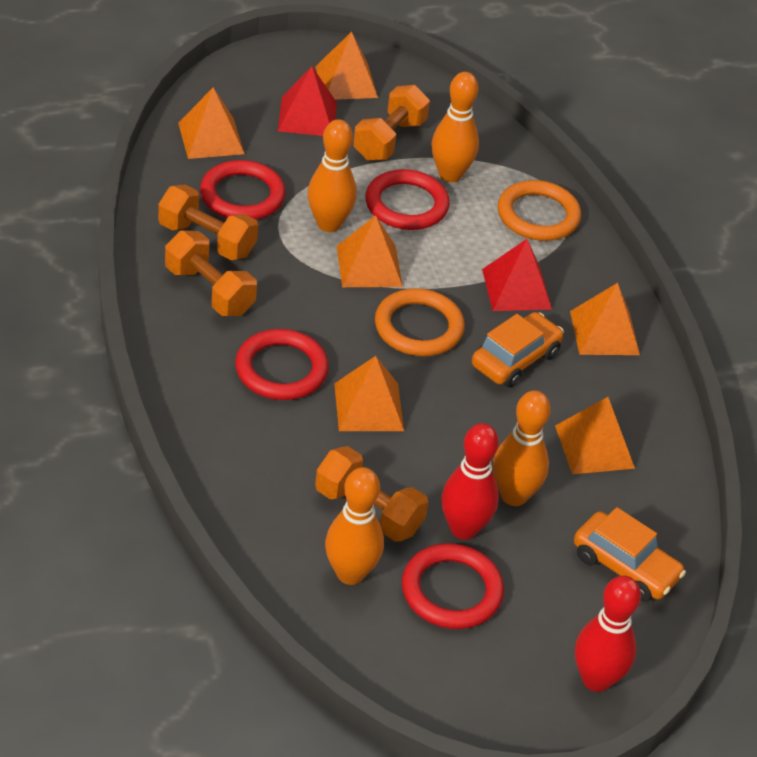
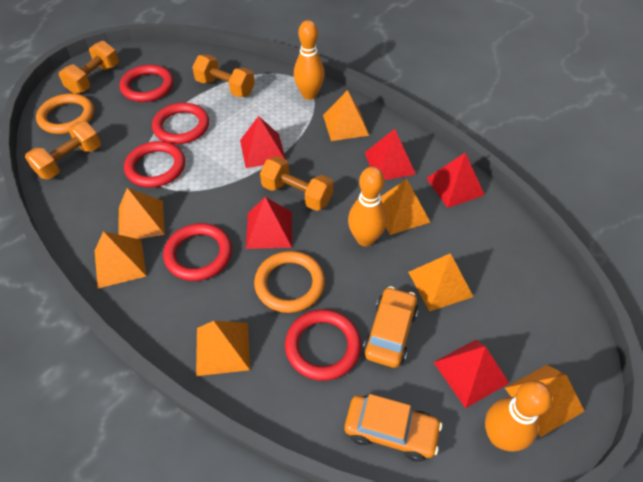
orange bowling pin: [308,119,357,232] [325,467,384,585] [431,72,479,182] [493,391,551,506] = 4 -> [294,20,325,100] [348,167,387,246] [485,380,552,452] = 3
orange pyramid: [178,87,245,159] [315,32,378,100] [334,356,404,431] [337,215,403,287] [555,397,635,474] [570,283,640,355] = 6 -> [95,231,147,288] [119,188,165,239] [196,321,250,376] [323,90,369,141] [381,179,430,235] [408,253,473,311] [505,365,584,437] = 7
red bowling pin: [441,423,499,540] [575,575,641,692] = 2 -> none = 0
red pyramid: [278,66,337,136] [482,239,552,311] = 2 -> [240,116,285,168] [246,197,292,249] [365,129,416,180] [426,153,485,208] [434,340,509,408] = 5
red ring: [200,160,286,220] [235,329,329,400] [365,169,450,230] [402,543,504,629] = 4 -> [119,65,173,102] [124,141,185,188] [152,103,209,144] [163,223,232,281] [285,309,361,381] = 5

